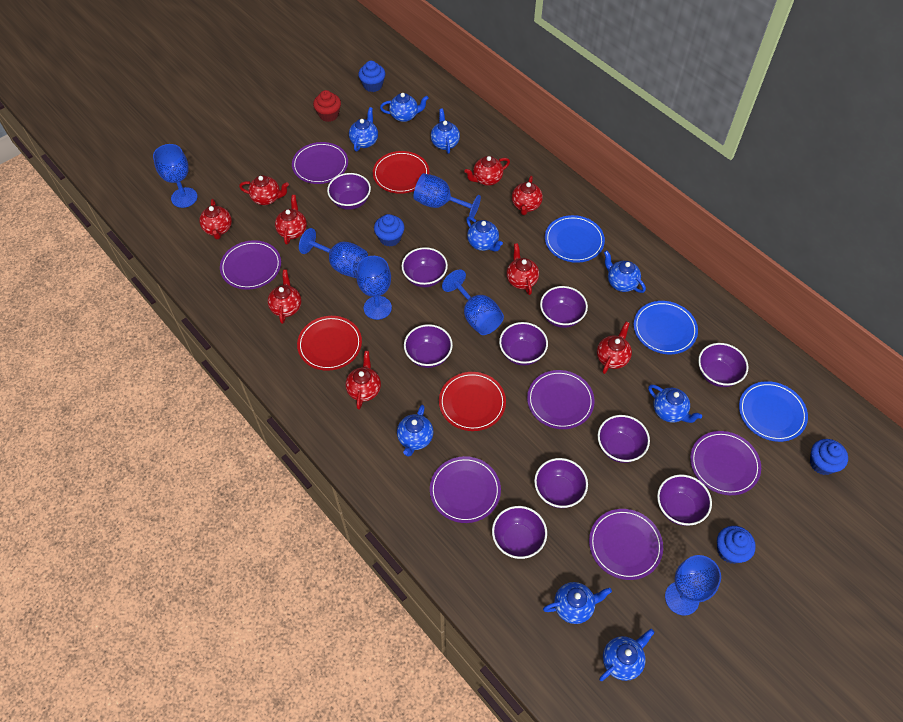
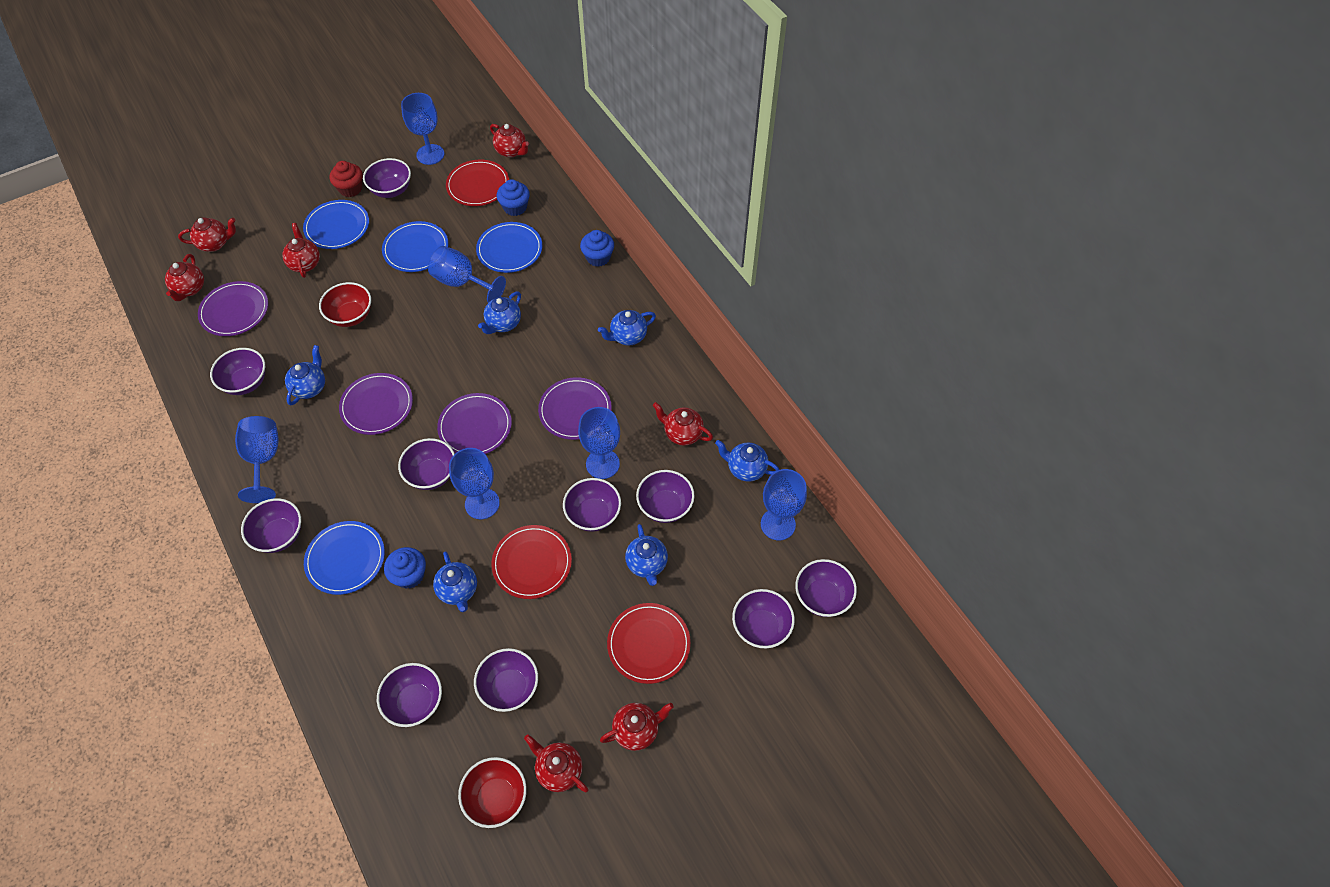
blue cupcake: [358,61,385,92] [374,214,405,247] [717,526,756,564] [810,439,848,475] = 4 -> [384,547,426,589] [497,179,530,216] [580,230,614,267] = 3
blue plate: [545,215,605,263] [634,301,698,354] [739,381,808,442] = 3 -> [303,200,369,249] [304,521,385,595] [382,221,449,272] [476,222,542,273] = 4
blue teapot: [349,107,378,151] [380,93,429,122] [397,405,433,457] [431,108,460,154] [466,216,503,252] [543,582,612,624] [599,629,655,681] [604,250,646,293] [648,385,702,423] = 9 -> [285,345,325,405] [433,551,477,612] [478,291,521,334] [598,310,656,346] [625,524,668,586] [715,440,779,482] = 6
purple plate: [220,240,281,290] [292,142,348,184] [430,456,501,523] [527,370,595,429] [589,509,663,580] [690,431,761,495] = 6 -> [198,281,268,336] [339,373,413,435] [437,393,512,454] [538,377,612,440] = 4
red bowl: none = 0 -> [319,282,371,327] [458,757,527,828] = 2
red teapot: [199,199,232,239] [239,175,289,205] [268,270,301,324] [275,195,307,245] [345,351,381,410] [464,156,510,186] [506,243,539,295] [512,176,543,215] [597,321,632,374] = 9 -> [165,254,204,301] [178,218,236,252] [282,223,320,278] [490,124,529,158] [524,734,588,792] [600,703,674,751] [653,402,713,446] = 7

